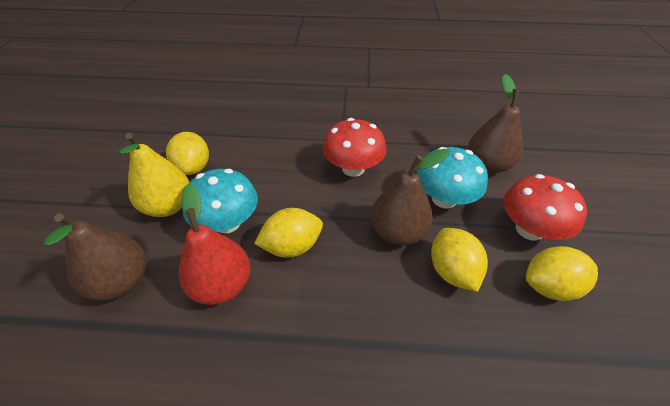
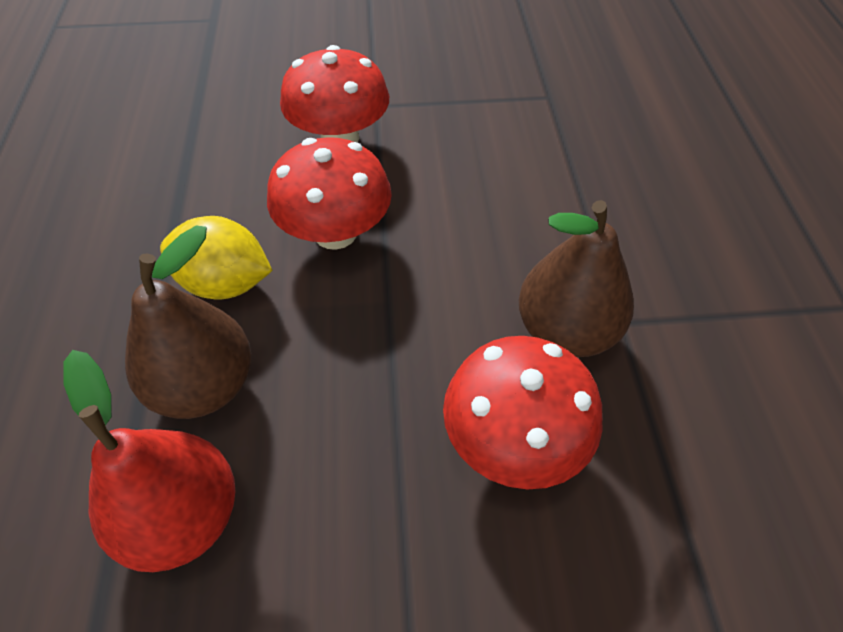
brown pear: [44,213,146,301] [371,149,449,245] [468,74,523,174] = 3 -> [125,226,251,419] [519,200,634,357] = 2
red mushroom: [323,118,386,177] [503,174,587,241] = 2 -> [267,137,392,250] [280,45,389,143] [443,336,602,489] = 3
turquoise mushroom: [182,169,258,233] [416,147,488,209] = 2 -> none = 0
yellow lemon: [166,132,209,175] [254,208,323,258] [431,228,488,292] [526,246,598,301] = 4 -> [160,216,273,299] = 1
yellow pear: [119,133,189,217] = 1 -> none = 0

